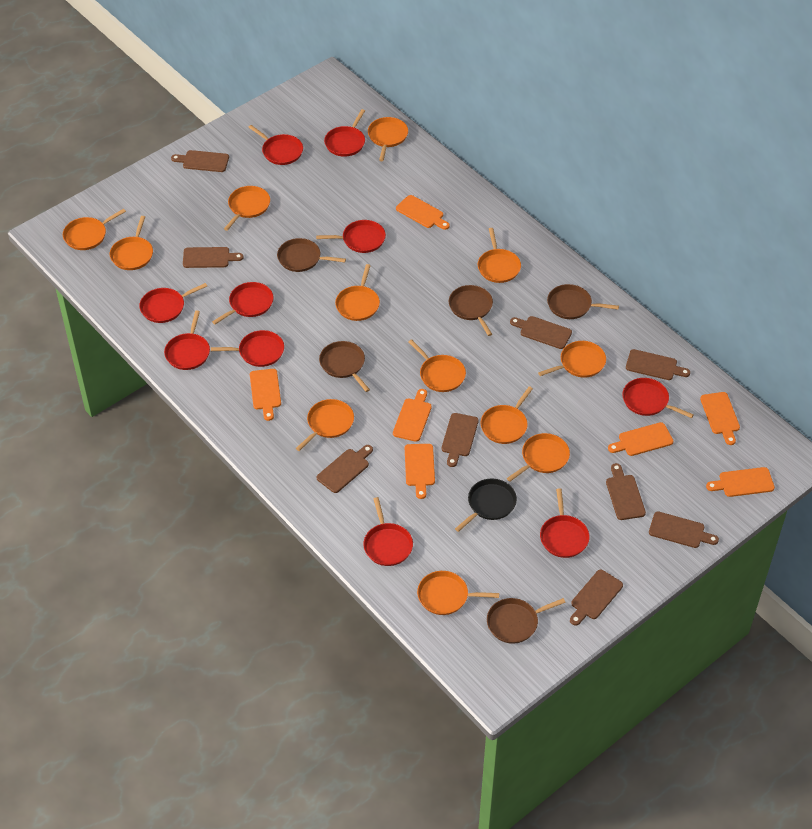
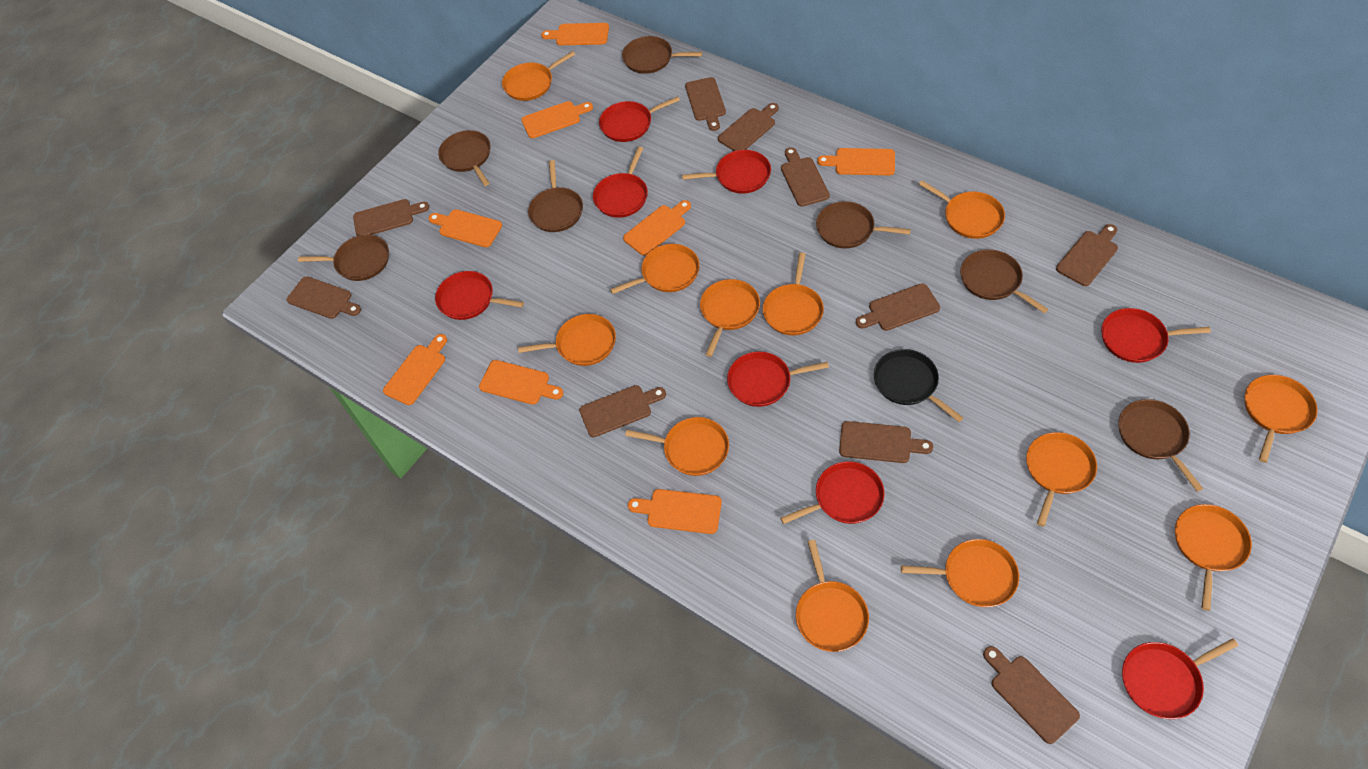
brown cutting board: [171,150,229,172] [183,247,244,268] [317,445,373,493] [442,413,479,467] [510,316,572,349] [570,570,623,626] [606,463,646,520] [626,349,690,380] [649,512,719,548] = 9 -> [287,276,361,319] [353,199,429,236] [579,385,666,437] [685,77,726,131] [718,103,779,151] [781,147,830,207] [839,421,933,463] [856,283,940,331] [983,646,1080,744] [1056,224,1118,286] = 10
brown pan: [277,238,346,272] [319,341,370,392] [449,285,493,336] [487,598,566,644] [547,284,619,319] = 5 -> [298,235,389,281] [438,130,490,186] [528,160,583,232] [622,36,702,74] [816,201,911,248] [960,250,1049,313] [1118,399,1203,492] = 7
orange cutting board: [250,369,281,421] [393,389,432,442] [396,195,450,230] [405,444,435,499] [608,422,673,456] [700,392,740,445] [706,467,775,497] = 7 -> [383,334,447,405] [428,209,502,247] [479,360,563,405] [521,101,593,138] [541,23,609,45] [623,200,691,256] [628,489,722,534] [817,148,895,175] = 8
red pan: [139,283,207,323] [164,310,210,370] [211,330,284,367] [212,282,274,324] [248,125,303,165] [316,220,386,253] [324,109,365,157] [363,497,413,566] [540,488,590,558] [622,378,694,418] = 10 -> [435,271,524,320] [593,147,648,218] [599,96,680,142] [682,150,771,194] [727,351,829,407] [780,461,885,524] [1101,308,1211,363] [1122,638,1238,719] = 8

